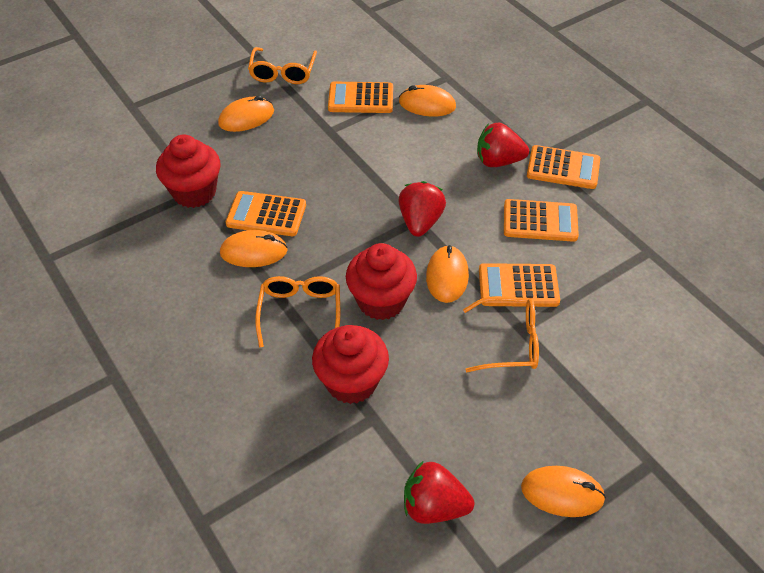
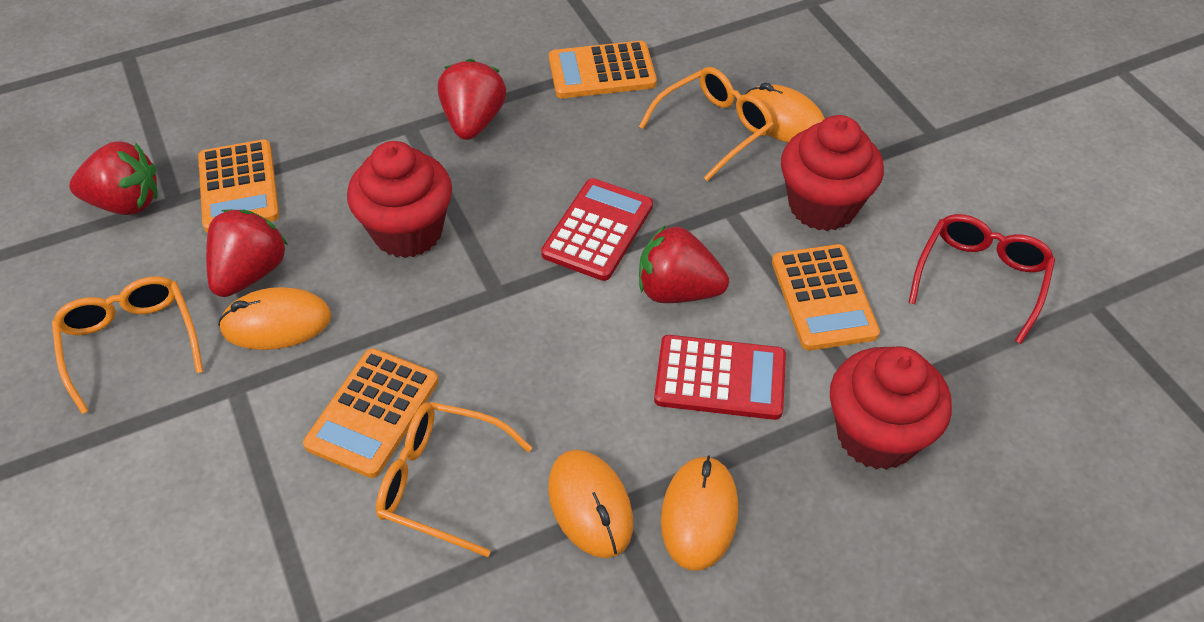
orange calculator: [226,191,306,236] [328,82,393,113] [479,263,560,307] [504,199,579,242] [527,145,600,189] = 5 -> [198,139,279,233] [303,348,439,478] [549,41,657,98] [772,244,880,351] = 4
orange mouse: [218,96,274,132] [220,230,288,267] [399,85,456,117] [426,245,469,303] [521,466,606,517] = 5 -> [218,287,331,350] [548,450,633,558] [661,455,738,570] [746,83,825,143] = 4
red calculator: none = 0 -> [541,178,653,281] [654,335,786,420] = 2
red glasses: none = 0 -> [909,214,1055,344] = 1
red strawberry: [398,181,446,237] [404,461,474,524] [477,123,529,167] = 3 -> [69,141,158,215] [206,209,288,297] [438,59,506,140] [639,225,729,303] = 4

